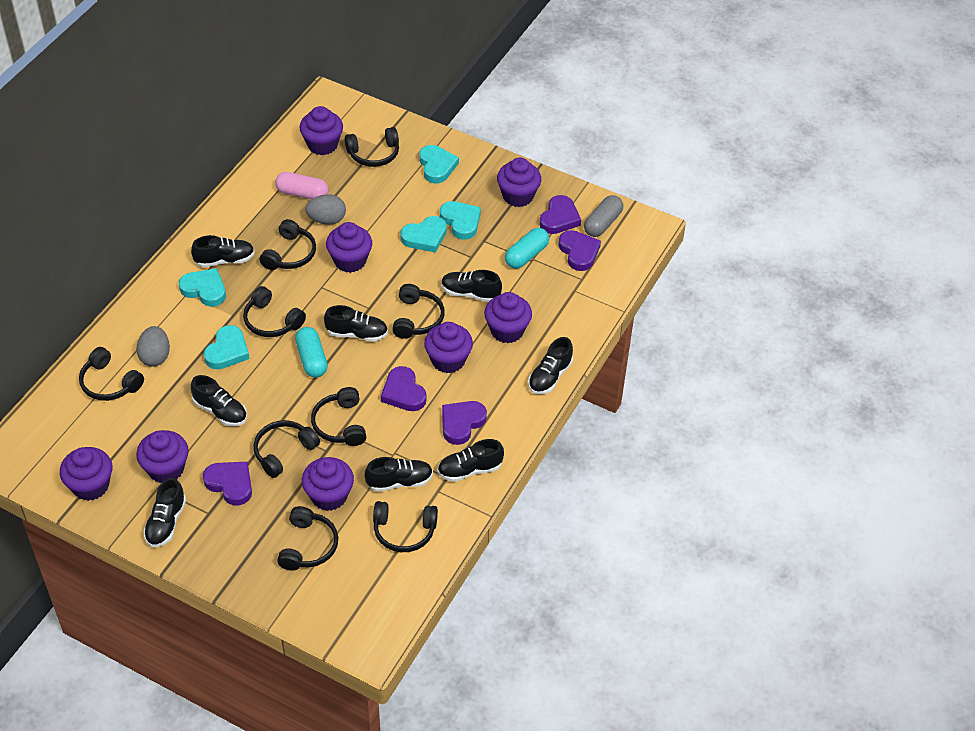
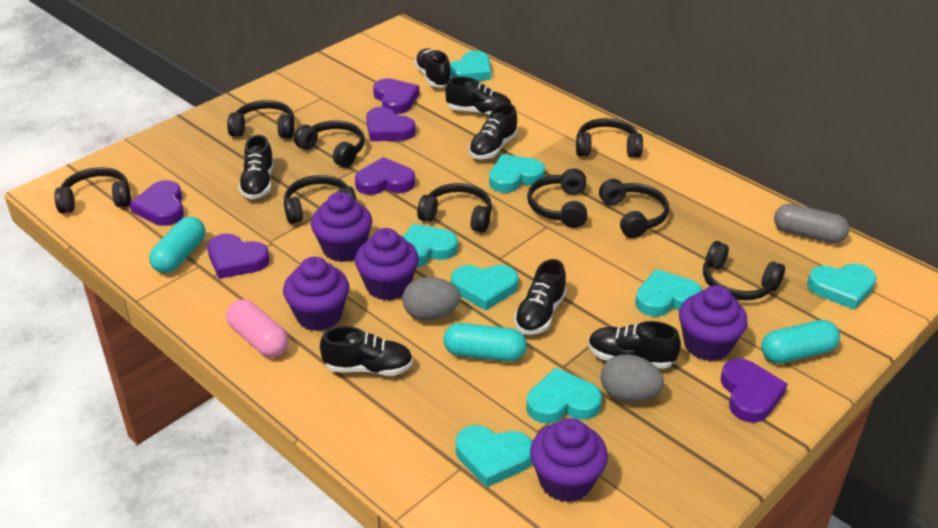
black shoe: [143,478,186,547] [191,235,255,267] [191,375,247,426] [324,305,388,342] [365,457,433,492] [437,439,504,482] [441,270,502,302] [528,337,573,394] = 8 -> [238,135,274,199] [320,326,413,376] [414,48,452,87] [445,77,511,116] [469,104,518,159] [514,259,567,335] [588,321,681,369] = 7
purple cupcake: [60,447,112,501] [136,430,189,483] [299,106,343,155] [302,457,354,511] [326,222,372,273] [424,322,473,373] [484,292,532,343] [497,158,541,207] = 8 -> [283,257,349,331] [311,192,372,262] [355,228,419,301] [530,418,608,502] [679,285,748,361] = 5
purple heart: [203,462,252,506] [381,366,427,411] [442,401,487,445] [539,195,581,234] [559,230,601,271] = 5 -> [130,180,184,226] [207,233,269,279] [355,157,415,195] [366,107,416,141] [373,78,419,114] [721,359,788,423] = 6
turquoise capsule: [295,327,328,378] [505,228,549,269] = 2 -> [149,217,205,273] [444,323,527,362] [761,320,840,363] = 3
turquoise heart: [179,268,226,307] [204,325,250,369] [401,216,447,253] [419,145,459,183] [440,201,481,240] = 5 -> [403,224,458,267] [450,51,491,81] [451,265,518,311] [456,425,532,488] [489,154,545,193] [526,368,602,423] [635,269,702,317] [807,264,877,310] = 8

